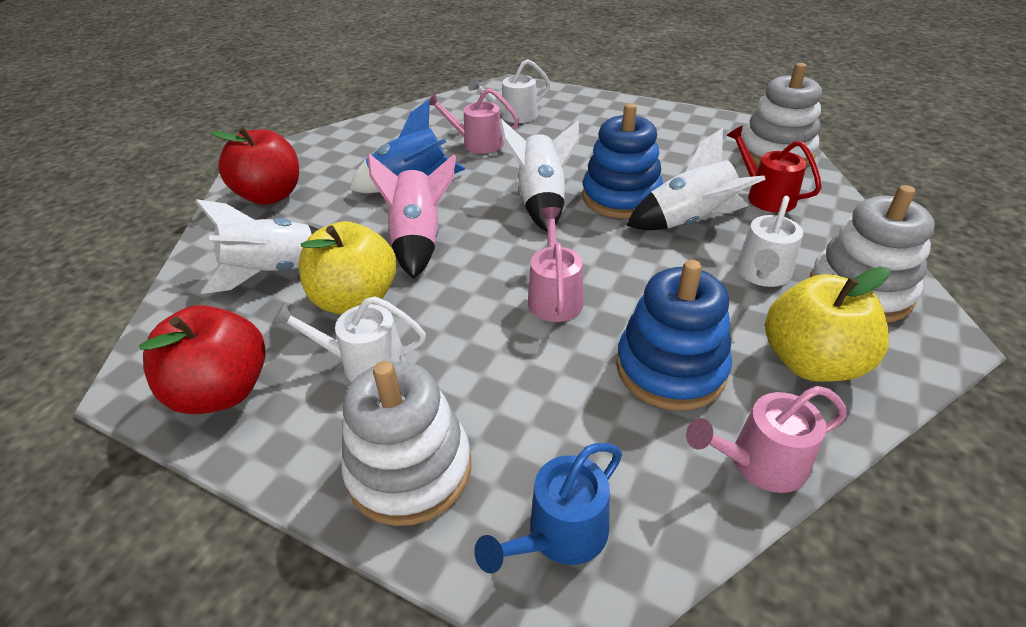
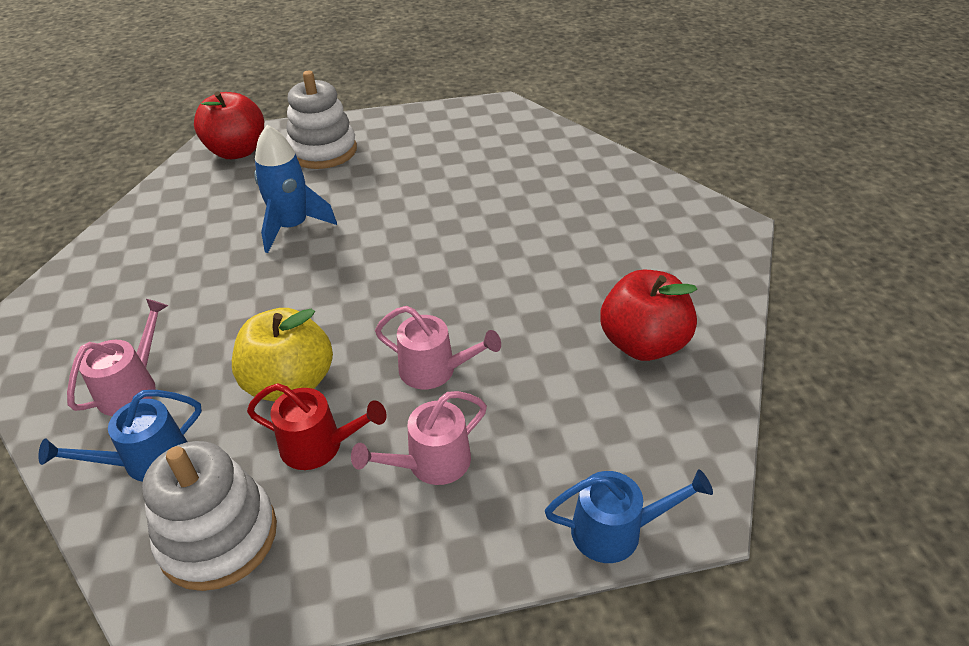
blue stacking toy: [582,103,663,218] [616,260,732,411] = 2 -> none = 0
blue watering can: [474,443,622,573] = 1 -> [38,390,202,482] [545,469,713,563] = 2
pink rocket: [367,154,456,279] = 1 -> none = 0
white rocket: [196,199,319,294] [499,119,579,232] [626,128,766,230] = 3 -> none = 0
white stacking toy: [342,361,471,526] [742,63,822,166] [810,185,935,323] = 3 -> [142,441,277,591] [286,71,357,169] = 2
white watering can: [272,296,426,382] [468,59,551,123] [736,196,803,287] = 3 -> none = 0
yellow apple: [298,221,396,314] [765,267,890,382] = 2 -> [232,308,333,401] = 1

